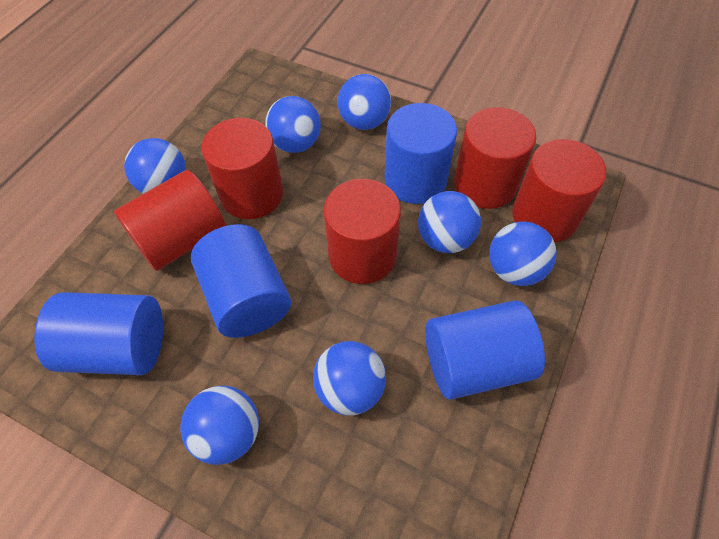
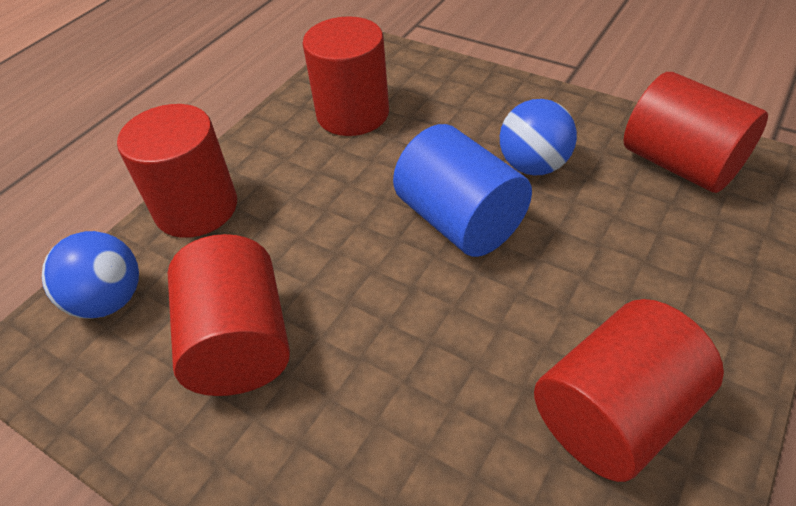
blue ball: [124,138,186,194] [180,386,259,465] [265,96,321,153] [313,341,386,415] [338,74,391,130] [418,191,481,253] [489,221,557,286] = 7 -> [42,231,139,319] [500,99,577,175] = 2
blue cylinder: [34,292,163,375] [191,224,291,338] [385,103,457,204] [425,300,545,400] = 4 -> [393,124,532,257] = 1

